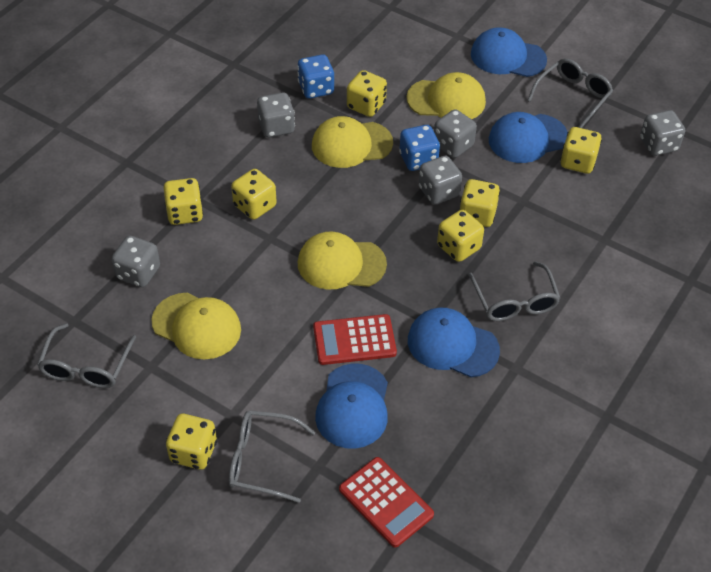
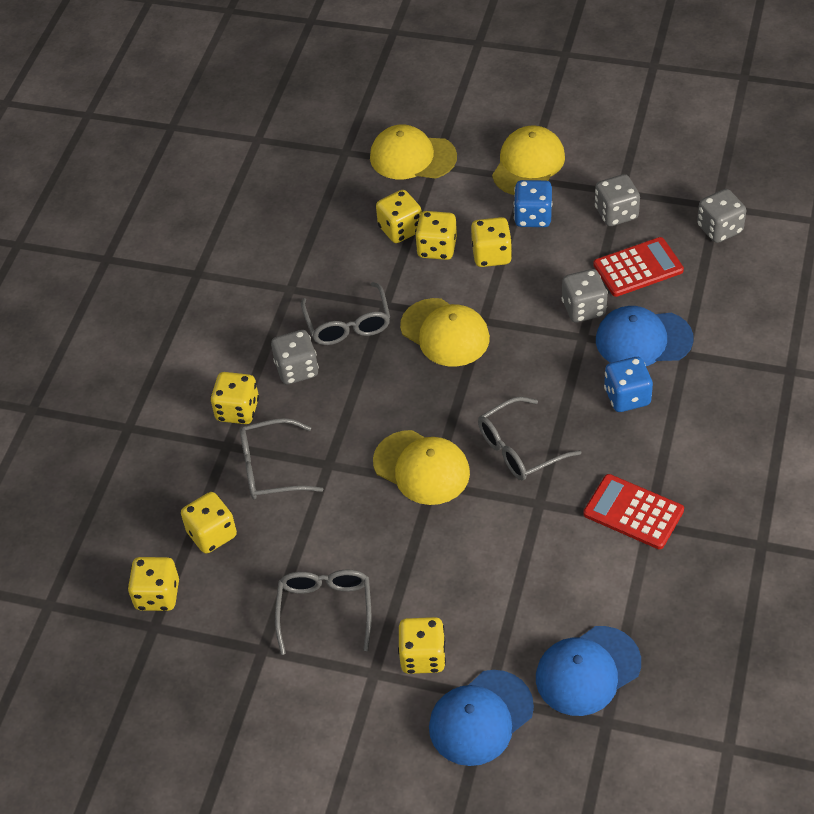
blue cap: [315,364,388,449] [408,308,500,377] [471,27,547,77] [489,112,568,163] = 4 -> [429,670,534,766] [536,626,641,716] [596,306,693,366] = 3
grey dice: [112,236,160,287] [257,92,295,138] [418,156,462,205] [434,109,477,158] [640,110,685,156] = 5 -> [271,330,319,385] [561,269,608,322] [595,174,640,226] [697,189,746,243] = 4

